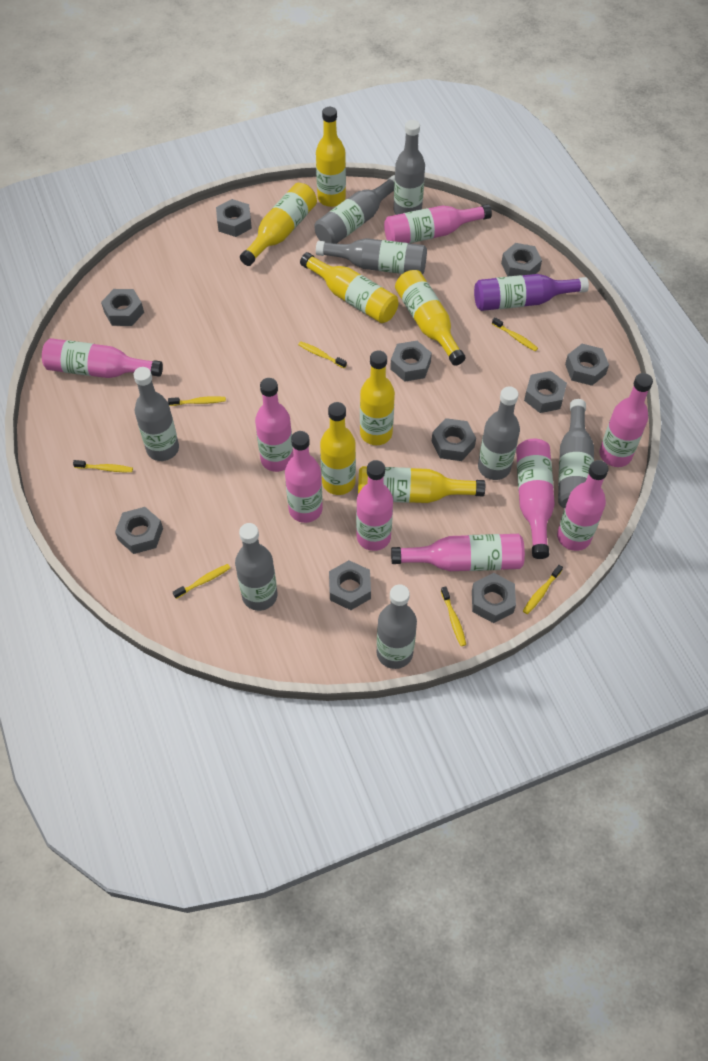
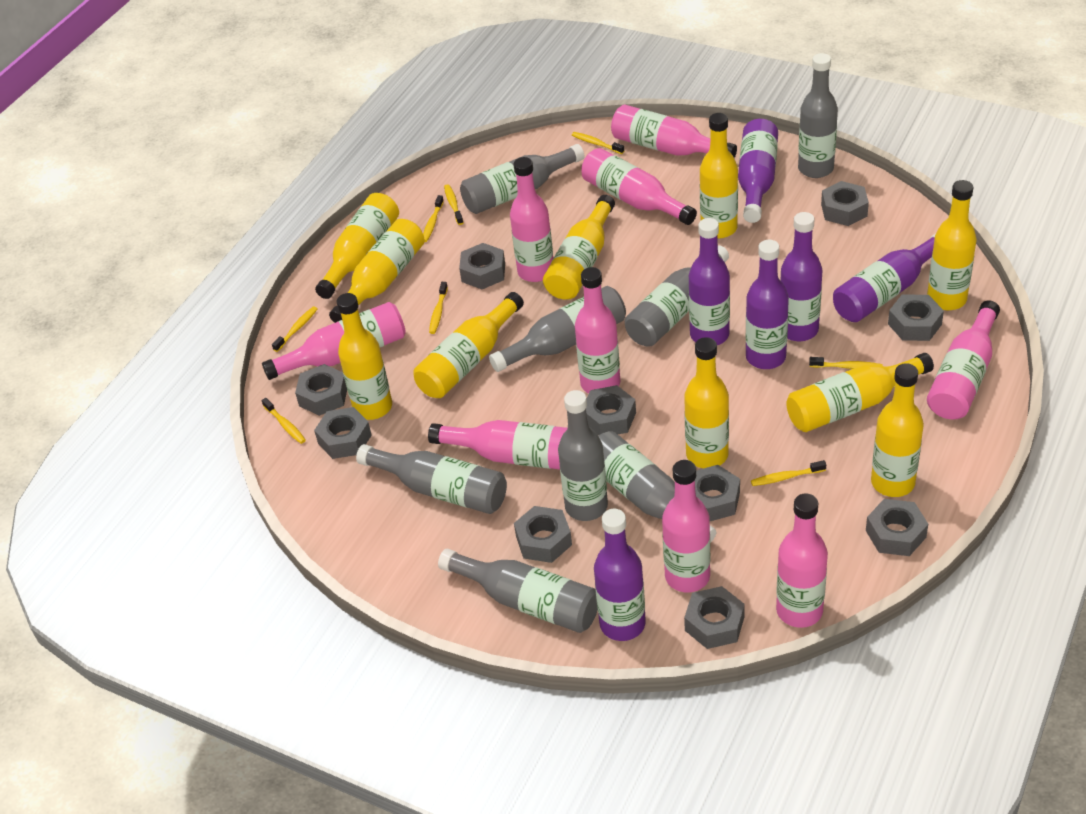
purple bottle: [474,274,589,311] = 1 -> [594,509,646,641] [689,218,730,345] [738,119,778,223] [746,240,789,369] [781,212,822,341] [833,233,936,322] = 6
yellow bottle: [240,183,317,266] [300,252,398,323] [316,107,346,207] [320,402,356,495] [358,466,485,503] [360,350,395,445] [395,270,466,366] = 7 -> [315,193,399,299] [329,219,425,323] [336,293,392,420] [413,292,524,398] [543,195,615,300] [684,337,729,468] [700,113,738,239] [786,353,934,432] [871,363,924,497] [927,180,977,310] = 10
yellow toothbrush: [73,460,133,472] [168,396,226,406] [173,564,230,599] [298,341,347,368] [441,587,466,646] [492,317,538,351] [523,565,563,614] = 7 -> [262,398,306,444] [272,306,318,352] [423,195,444,242] [429,282,448,334] [444,184,463,225] [572,132,624,154] [751,460,826,486] [809,357,883,369] = 8

